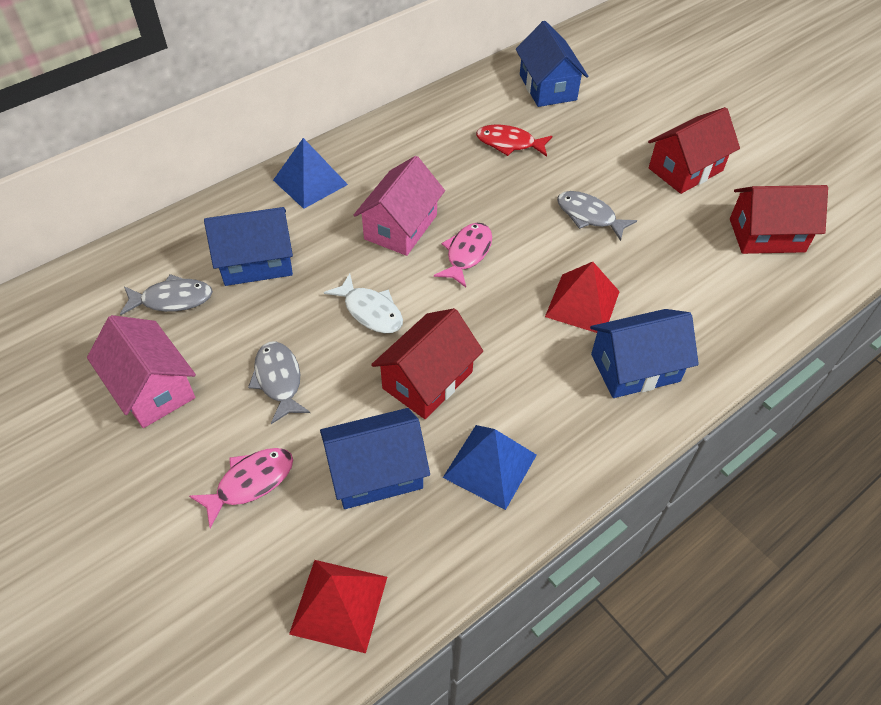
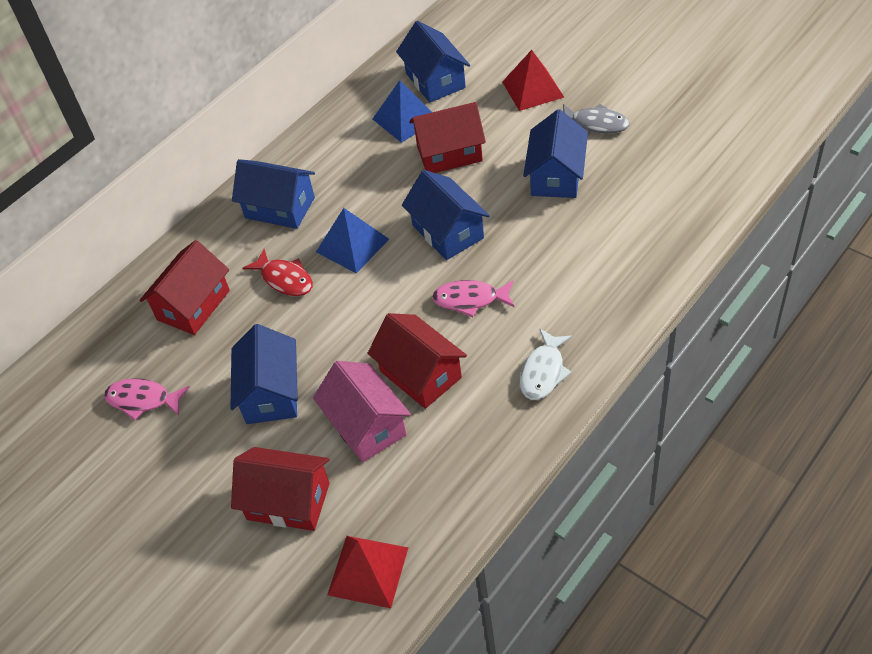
blue house: [204,207,293,286] [320,408,430,509] [516,21,588,107] [590,309,699,398] = 4 -> [230,324,298,424] [232,159,315,229] [396,21,470,103] [402,170,490,260] [523,109,588,198] = 5
grey fish: [120,274,213,315] [248,341,310,424] [557,191,637,241] = 3 -> [563,104,629,133] = 1
pink house: [87,315,196,428] [354,156,445,256] = 2 -> [313,361,411,462] = 1
red house: [371,308,483,419] [648,107,740,194] [730,185,828,254] = 3 -> [139,240,230,335] [231,447,330,531] [367,313,467,409] [409,102,486,173] = 4

